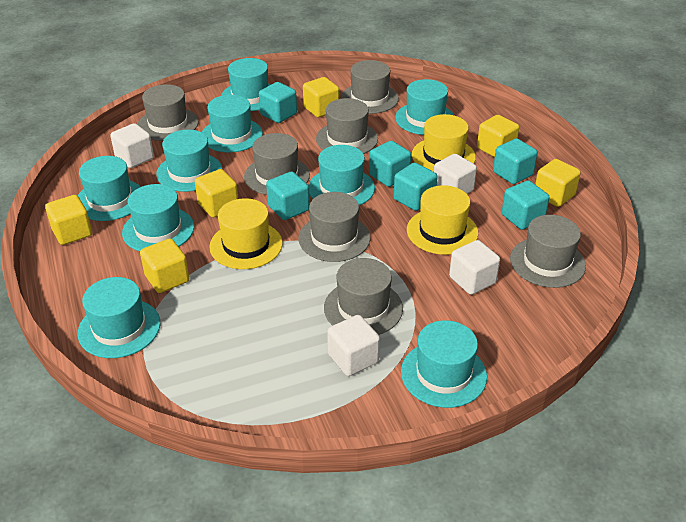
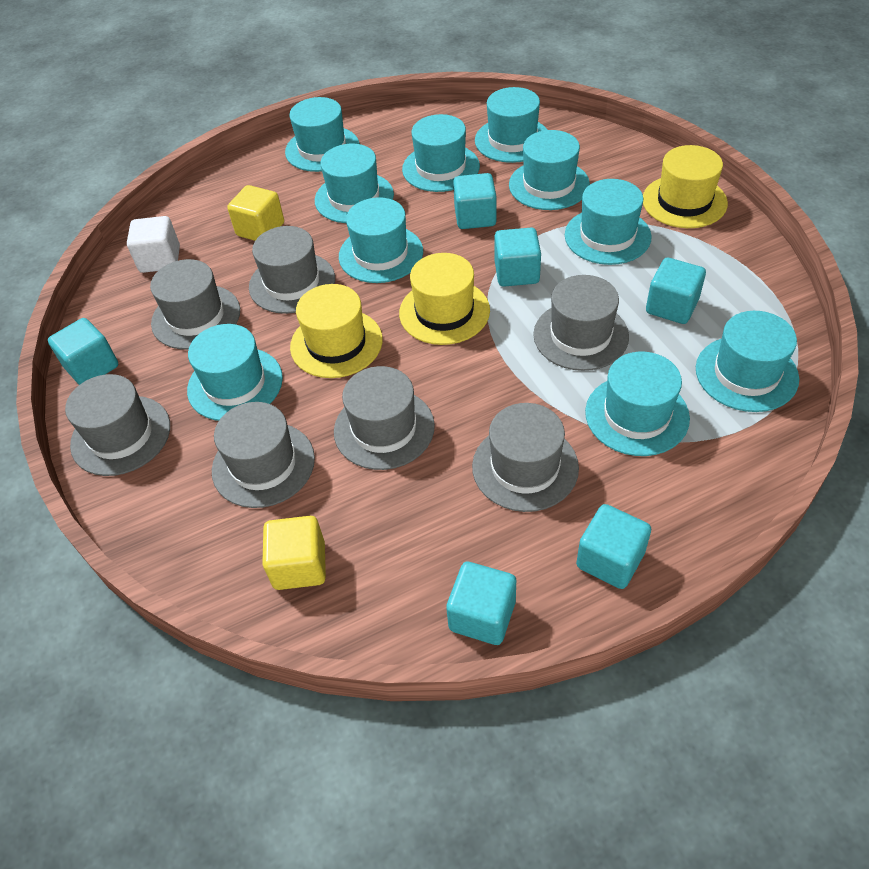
turquoise hat: [78,156,141,221] [78,277,160,358] [122,184,194,251] [156,130,222,192] [202,95,263,152] [221,58,271,111] [308,145,375,205] [395,79,455,135] [401,320,487,408] = 9 -> [187,324,283,421] [285,97,360,172] [315,144,394,223] [339,197,423,283] [402,114,480,192] [475,87,548,163] [509,130,590,210] [565,179,652,265] [585,352,690,456] [696,311,799,412] = 10
white cube: [110,123,154,168] [327,315,380,376] [434,154,477,194] [449,240,500,295] = 4 -> [127,216,180,273] = 1
yellow cube: [45,195,92,245] [140,238,189,293] [195,169,238,218] [303,77,339,117] [477,115,519,157] [535,159,581,207] = 6 -> [227,185,284,241] [262,516,326,590] = 2

